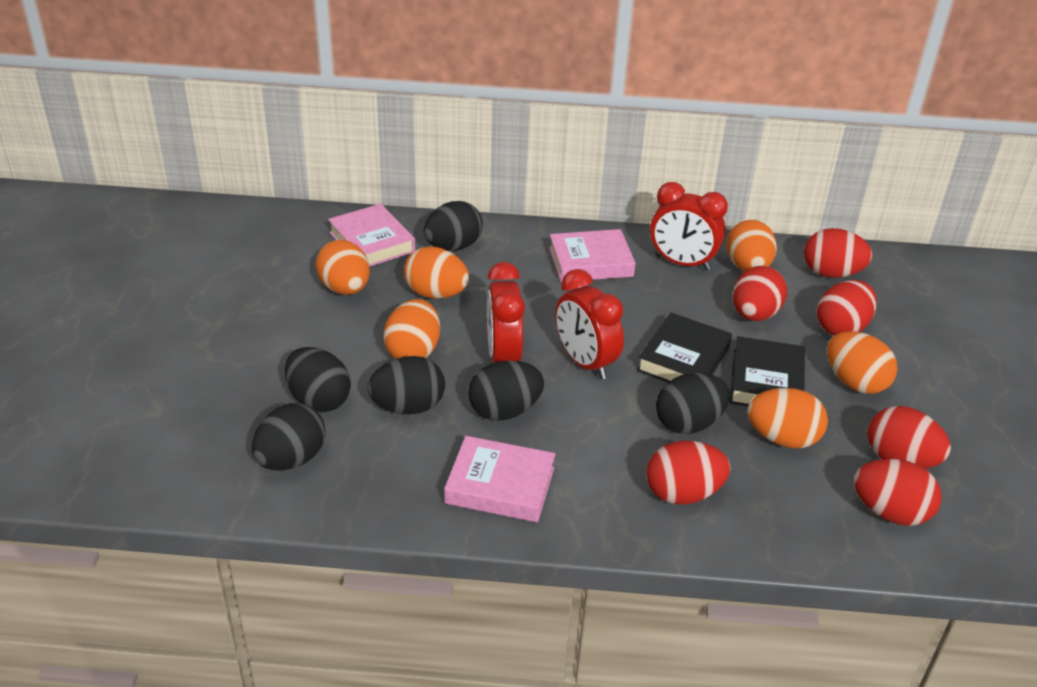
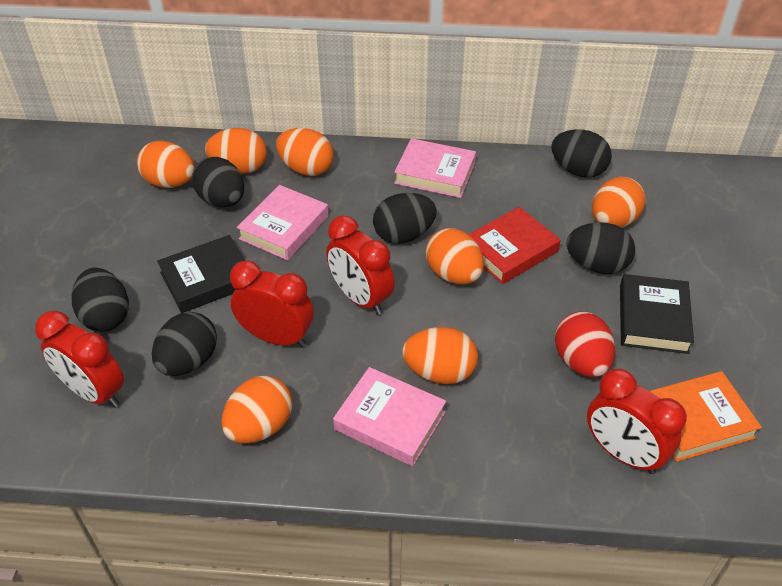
orange book: none = 0 -> [650,371,762,462] = 1
orange egg: [316,240,370,295] [383,299,440,359] [404,247,469,299] [726,220,777,271] [747,388,828,448] [827,331,898,394] = 6 -> [137,141,195,188] [205,128,267,174] [221,376,292,443] [276,128,334,176] [402,327,478,384] [426,228,484,284] [592,177,645,227] = 7
red book: none = 0 -> [468,207,560,284] = 1
red clock: [487,262,525,363] [555,269,624,380] [650,182,728,270] = 3 -> [35,311,124,408] [230,260,314,347] [326,216,394,315] [587,369,687,474] = 4
red egg: [646,441,730,505] [733,266,787,321] [804,228,872,278] [817,280,877,336] [854,459,942,526] [868,406,951,469] = 6 -> [555,311,615,377] = 1

